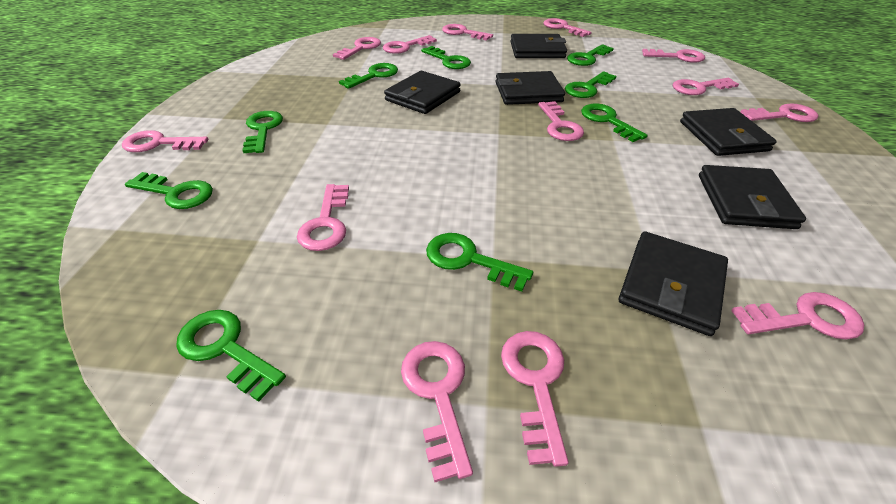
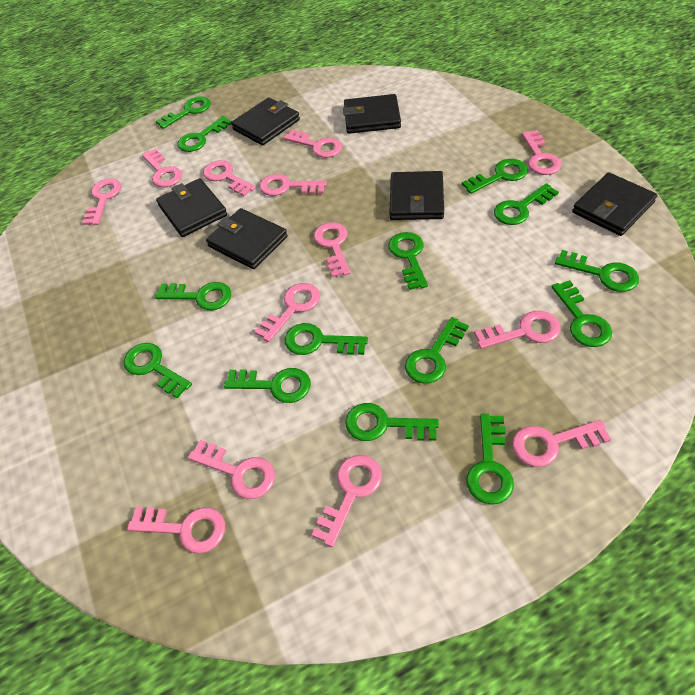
green key: [125,172,213,209] [176,310,286,402] [242,111,283,153] [339,63,398,89] [421,46,471,69] [426,233,533,292] [565,71,616,98] [567,44,614,66] [581,103,648,142] = 9 -> [124,343,192,398] [155,282,231,310] [156,96,211,129] [177,116,232,152] [224,368,311,403] [285,323,368,355] [345,403,439,441] [388,232,428,290] [405,317,469,384] [462,159,528,194] [466,414,514,505] [494,183,559,225] [551,280,612,347] [555,250,639,292] = 14

